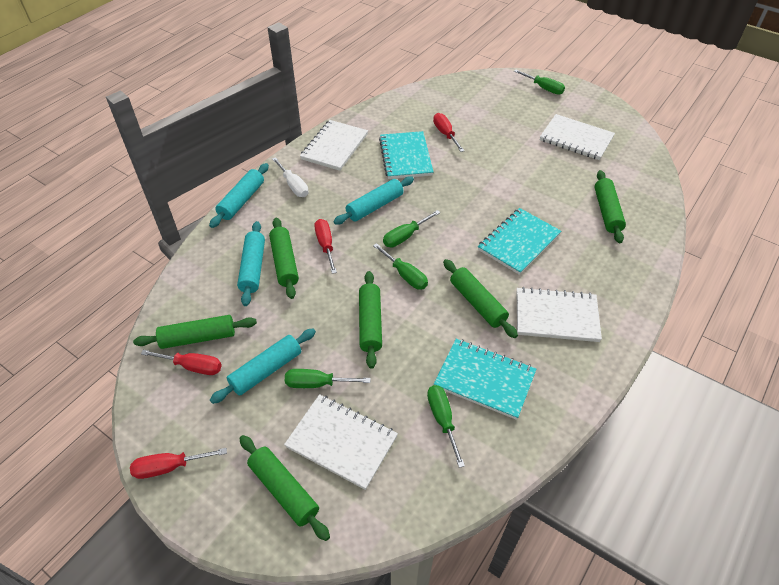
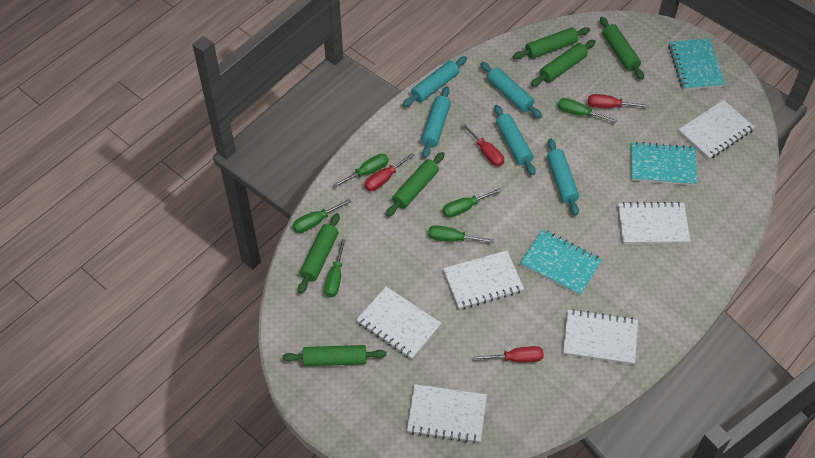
green screwdriver: [285,369,371,388] [373,243,428,290] [383,210,440,247] [427,385,465,468] [514,70,565,95] = 5 -> [293,198,352,233] [324,239,346,297] [333,154,389,188] [428,225,494,243] [443,188,502,217] [558,98,617,123] = 6
turquoise rolling pin: [209,163,269,228] [210,328,316,404] [237,221,265,306] [333,176,414,225] = 4 -> [403,56,467,107] [421,86,451,158] [480,62,542,118] [494,105,536,175] [547,139,579,215] = 5
white notebook: [284,394,398,490] [300,120,368,171] [516,287,602,342] [540,114,615,160] = 4 -> [356,287,442,359] [407,384,487,444] [443,250,524,309] [563,309,638,365] [618,201,691,244] [679,100,755,159] = 6
white screwdriver: [272,157,309,197] = 1 -> none = 0

